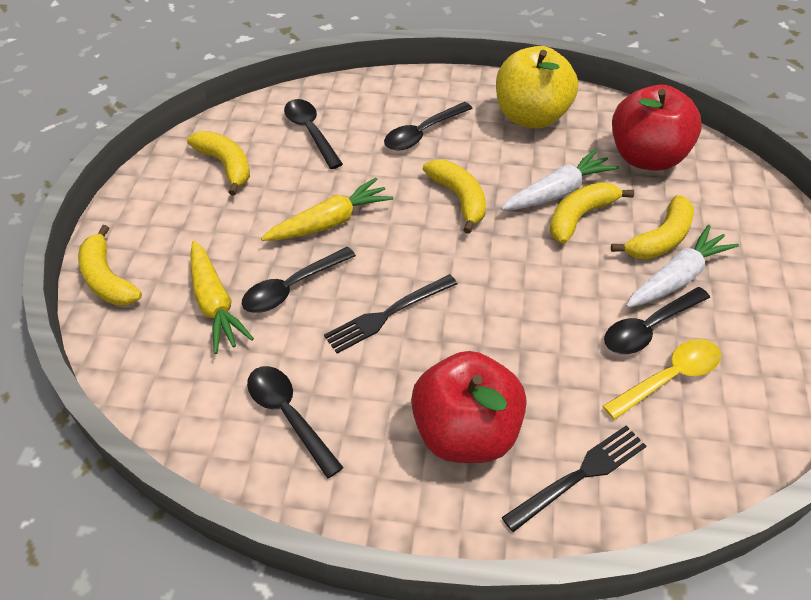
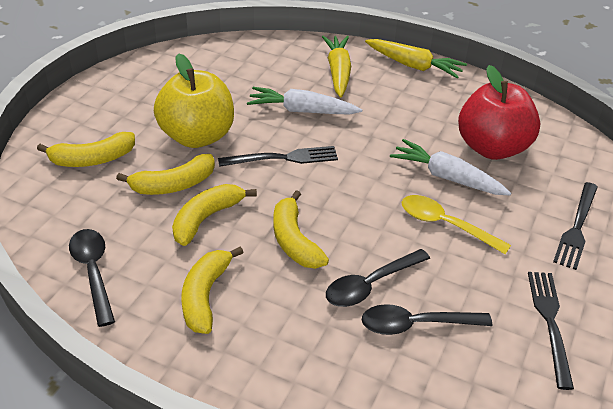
black fork: [324,274,457,354] [501,426,646,532] = 2 -> [218,146,338,167] [528,272,574,390] [553,182,598,270] = 3
black spoon: [242,247,356,313] [247,366,344,479] [284,99,343,169] [384,102,473,151] [604,287,710,354] = 5 -> [69,229,115,327] [326,249,430,307] [362,304,492,335] = 3
red apple: [411,351,527,463] [612,85,702,171] = 2 -> [458,65,540,160] = 1

